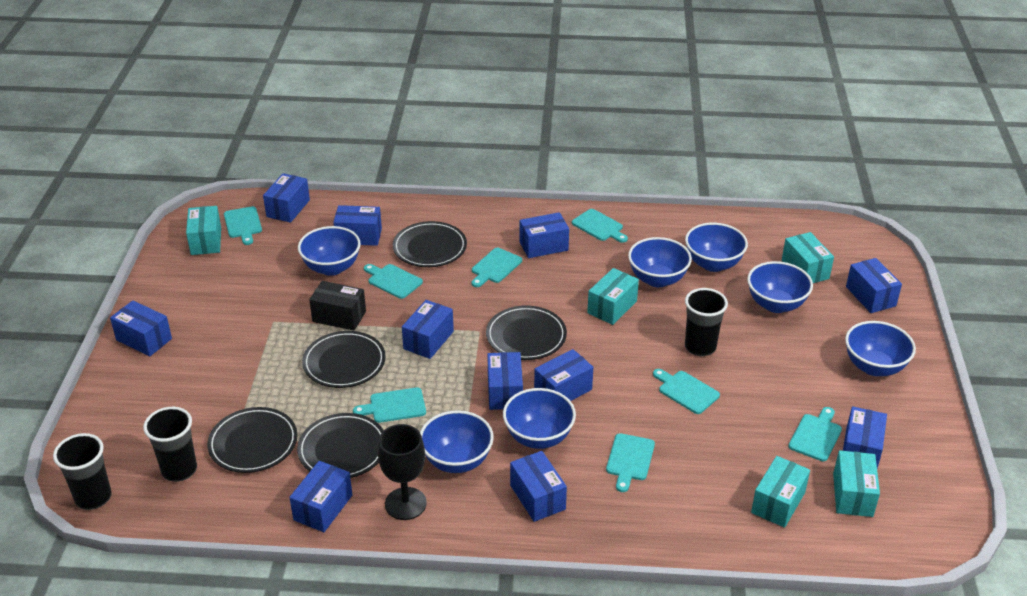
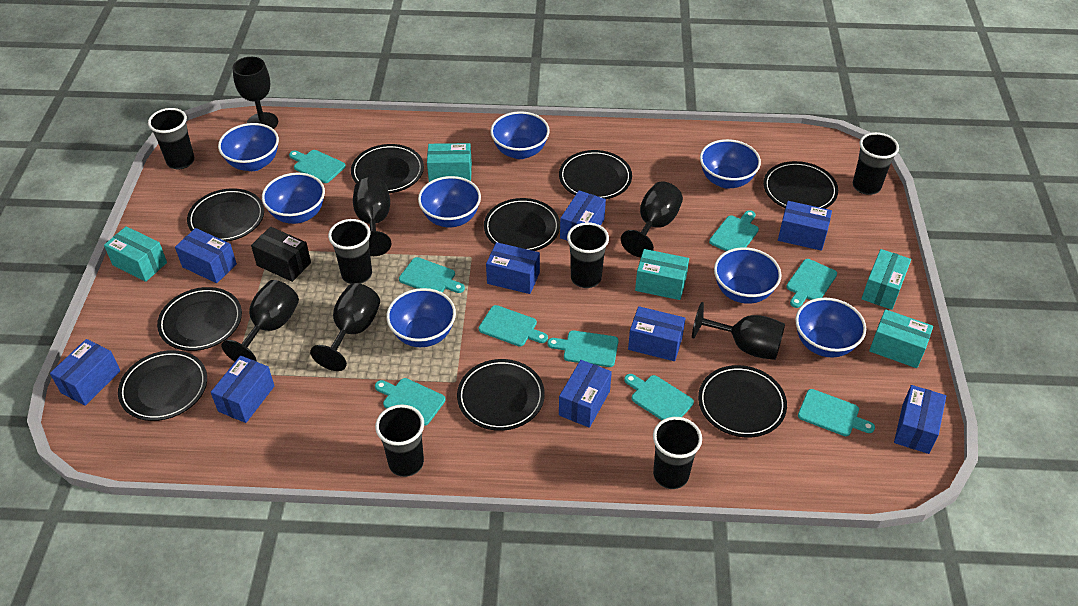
black cup: [53,433,112,510] [143,407,197,482] [685,288,728,356] = 3 -> [148,108,195,169] [328,219,372,284] [375,404,424,477] [567,222,609,288] [653,417,702,489] [853,132,899,195] = 6
black goblet: [378,424,427,520] = 1 -> [221,280,299,361] [232,57,278,129] [310,283,380,371] [353,177,391,256] [621,182,683,257] [692,302,785,360] = 6
black plate: [207,407,298,473] [297,413,384,478] [302,331,386,388] [393,221,467,267] [486,306,567,360] = 5 -> [118,350,207,421] [157,287,242,351] [187,188,264,242] [351,144,424,193] [457,359,545,431] [484,198,560,251] [559,150,632,199] [698,365,787,438] [763,161,838,209] = 9
blue bowl: [298,226,361,276] [420,410,494,473] [503,388,576,449] [628,237,692,287] [685,223,748,272] [747,261,813,313] [845,321,916,376] = 7 -> [218,123,279,171] [262,173,325,224] [386,288,456,347] [418,176,481,227] [490,111,550,159] [700,139,761,189] [714,247,781,304] [795,297,866,358] = 8
blue box: [110,301,172,356] [263,173,310,223] [289,461,352,532] [333,205,382,246] [402,300,454,359] [487,352,523,410] [510,451,567,522] [519,212,569,258] [534,349,593,401] [843,406,887,469] [846,258,902,313] = 11 -> [50,339,120,406] [175,228,237,283] [211,356,274,423] [486,242,540,294] [559,360,612,428] [560,191,606,241] [628,306,685,361] [778,201,832,251] [894,385,946,454] = 9
turquoise cutting board: [224,206,262,245] [353,387,426,423] [364,264,423,299] [472,248,522,287] [572,209,628,243] [606,433,655,492] [653,369,720,414] [788,407,842,461] = 8 -> [289,150,346,183] [375,378,446,426] [399,257,465,293] [479,305,548,347] [548,330,619,367] [624,374,694,420] [709,210,759,251] [786,259,837,308] [798,389,875,436] = 9

